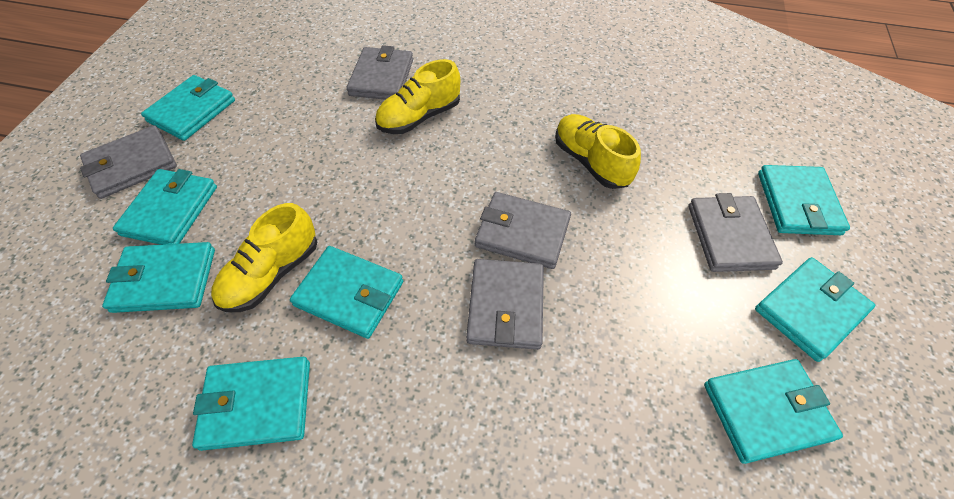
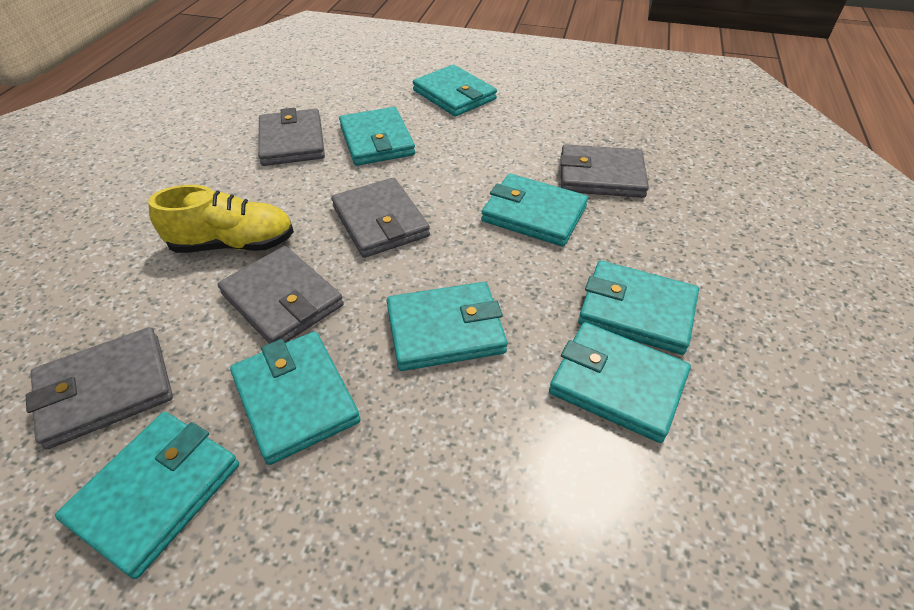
yellow shoe: [211,203,317,312] [375,59,460,134] [555,114,641,189] = 3 -> [148,185,294,253] = 1

